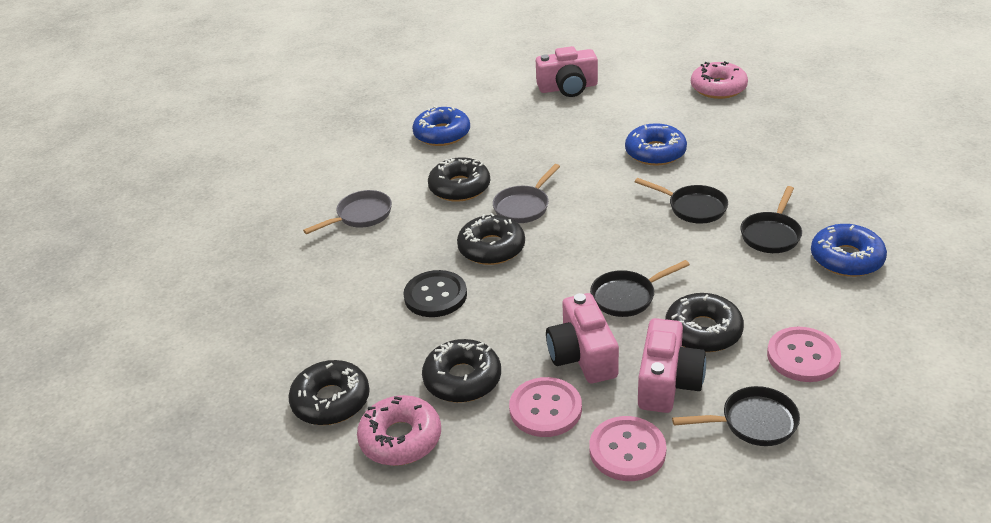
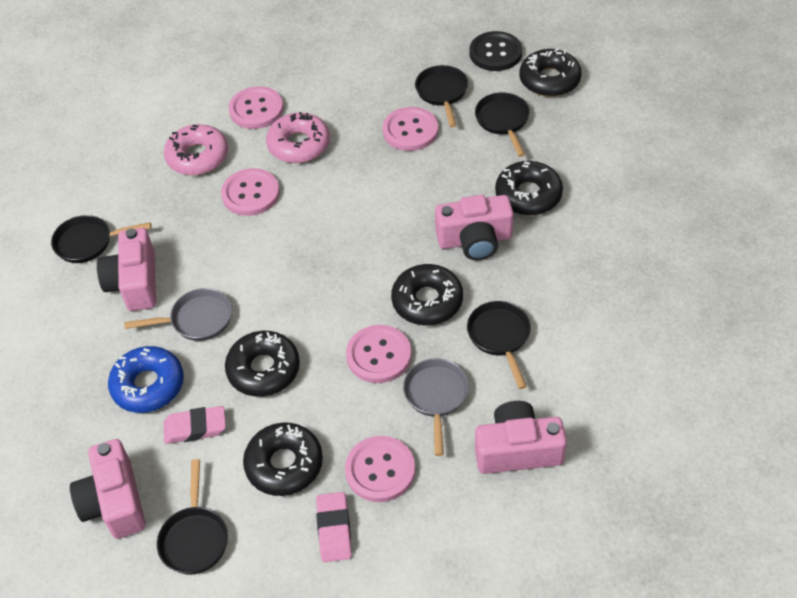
black pan: [590,260,690,317] [635,178,728,224] [672,386,800,446] [740,186,802,253] = 4 -> [51,215,151,263] [157,459,228,574] [415,65,468,127] [467,301,531,389] [475,92,530,157] = 5
blue donut: [412,106,470,146] [625,123,687,166] [811,224,887,277] = 3 -> [108,346,184,413] = 1
pink button: [509,377,582,437] [589,416,667,481] [767,327,841,382] = 3 -> [221,168,280,216] [229,86,283,129] [345,436,415,502] [346,325,412,383] [382,107,438,151] = 5
pink camera: [536,46,598,97] [546,293,619,383] [638,318,706,413] = 3 -> [70,439,146,539] [97,228,156,311] [435,195,514,260] [475,401,567,474] = 4
pink eraser: none = 0 -> [164,406,226,444] [316,492,352,562] = 2

